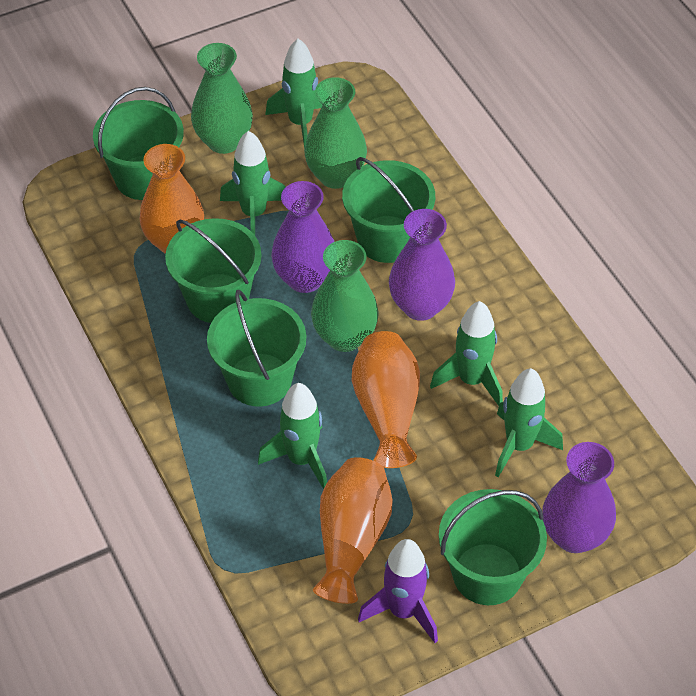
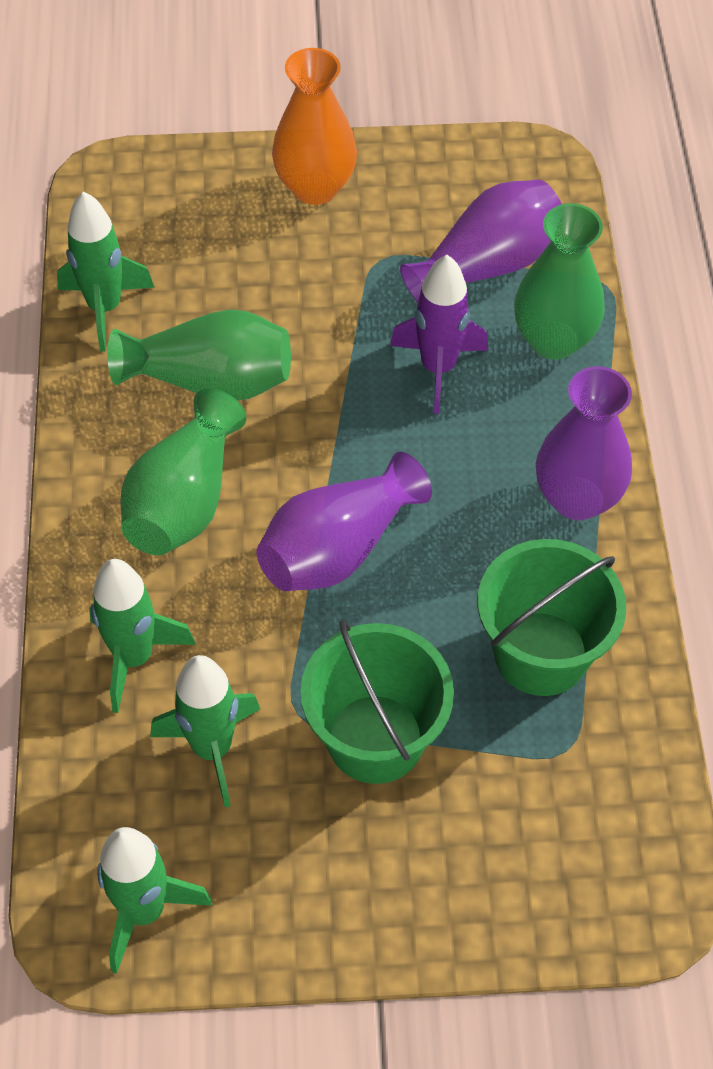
green bucket: [93,87,184,200] [165,218,261,323] [207,290,306,407] [342,157,435,263] [439,489,547,605] = 5 -> [301,620,454,784] [478,539,626,696] = 2
green rocket: [220,131,286,235] [258,383,327,489] [265,38,322,149] [430,301,503,406] [495,368,563,477] = 5 -> [57,192,155,352] [89,559,196,713] [97,827,212,974] [150,655,260,807] = 4
orange vase: [139,144,204,254] [313,457,392,604] [352,331,420,468] = 3 -> [272,48,357,205] = 1

